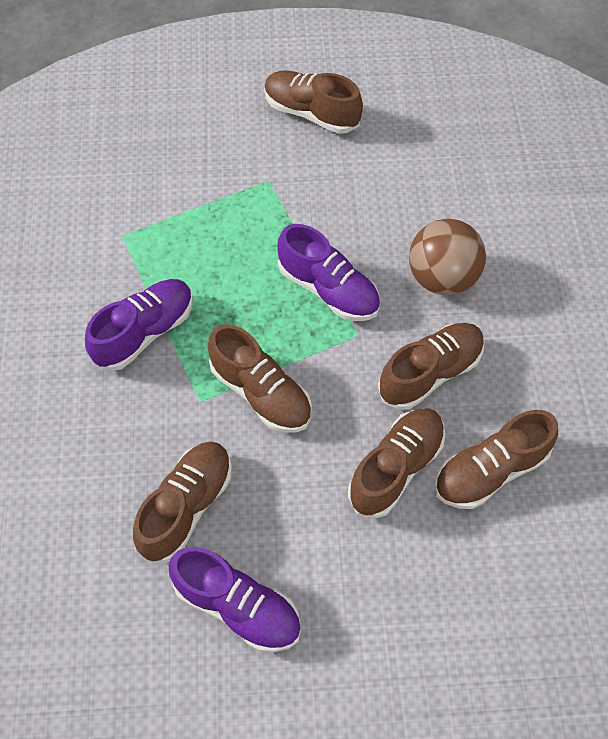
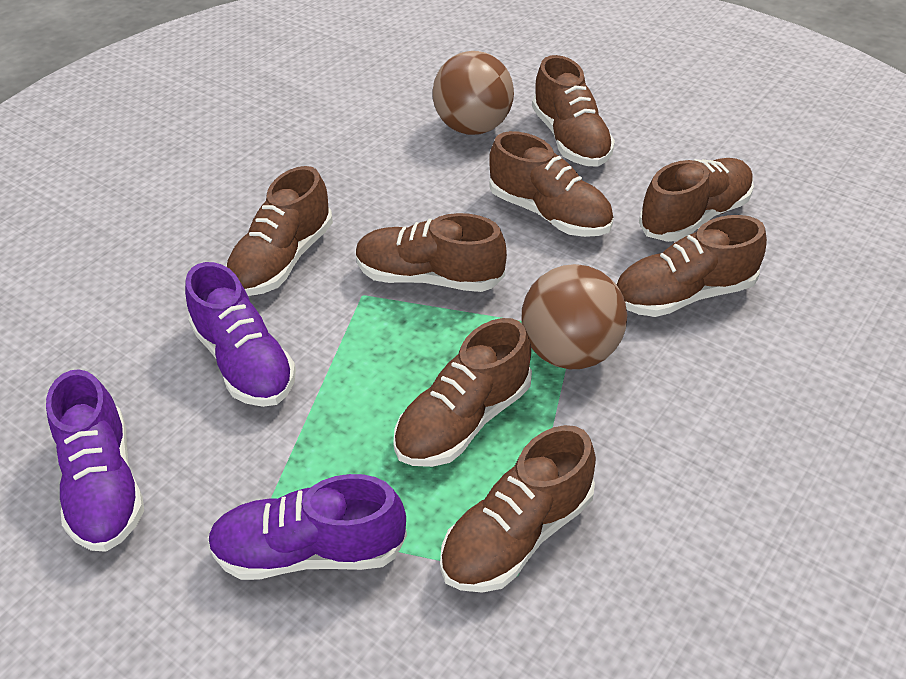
brown ball: [409,219,486,295] = 1 -> [432,51,514,135] [521,264,627,369] = 2
brown shoe: [133,441,232,562] [208,324,312,433] [264,70,363,134] [348,408,445,518] [378,323,485,410] [434,410,558,509] = 6 -> [226,166,333,296] [356,213,507,292] [393,318,532,467] [440,425,596,593] [489,131,614,237] [532,55,615,167] [616,215,767,317] [639,158,754,242] = 8

